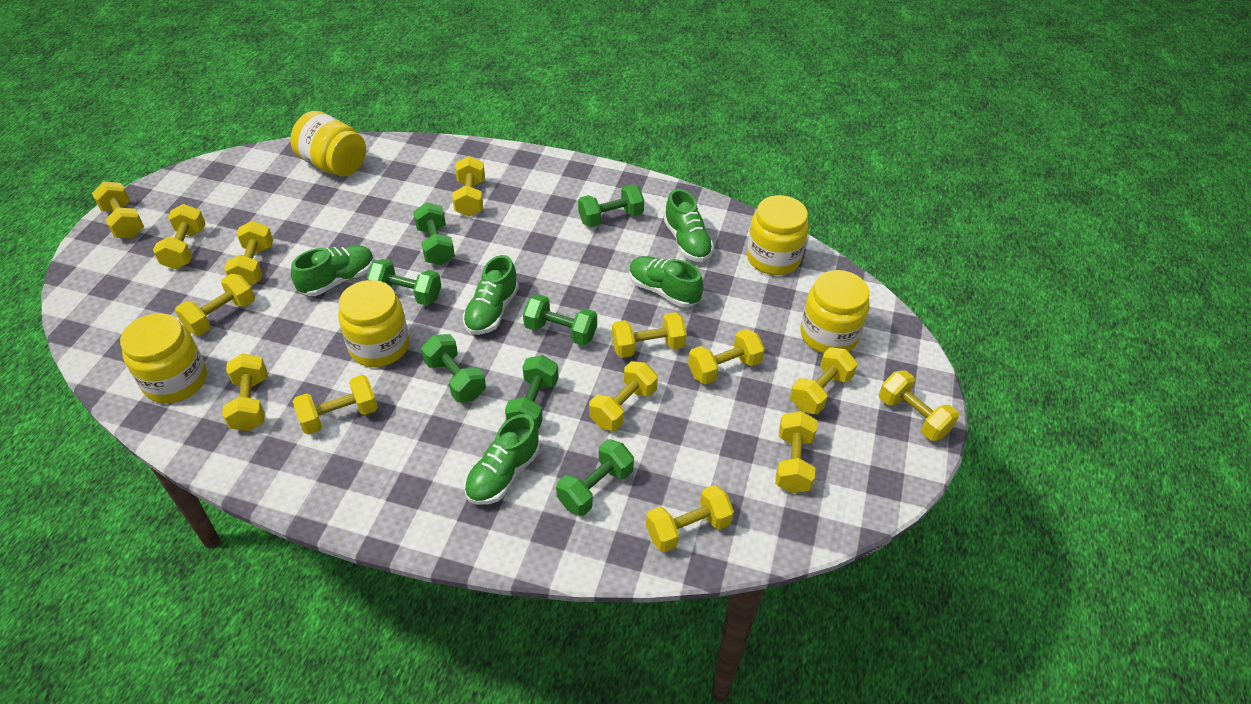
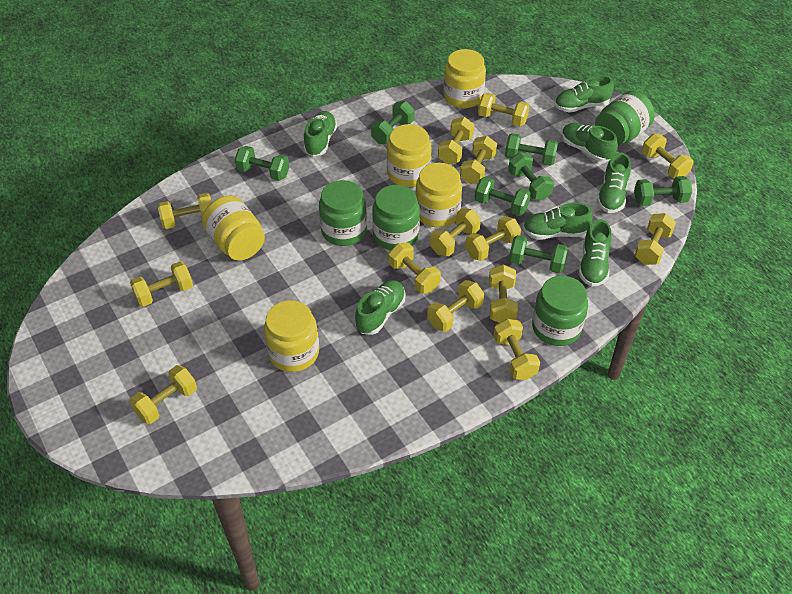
green jar: none = 0 -> [319,180,367,246] [372,185,420,250] [532,276,588,346] [595,91,655,146] = 4
green shoe: [291,245,375,296] [463,255,519,335] [464,414,540,505] [629,256,703,307] [664,189,714,262] = 5 -> [304,111,337,156] [355,280,406,335] [523,202,593,240] [555,75,614,113] [562,123,618,162] [579,219,612,287] [597,153,631,213] = 7

